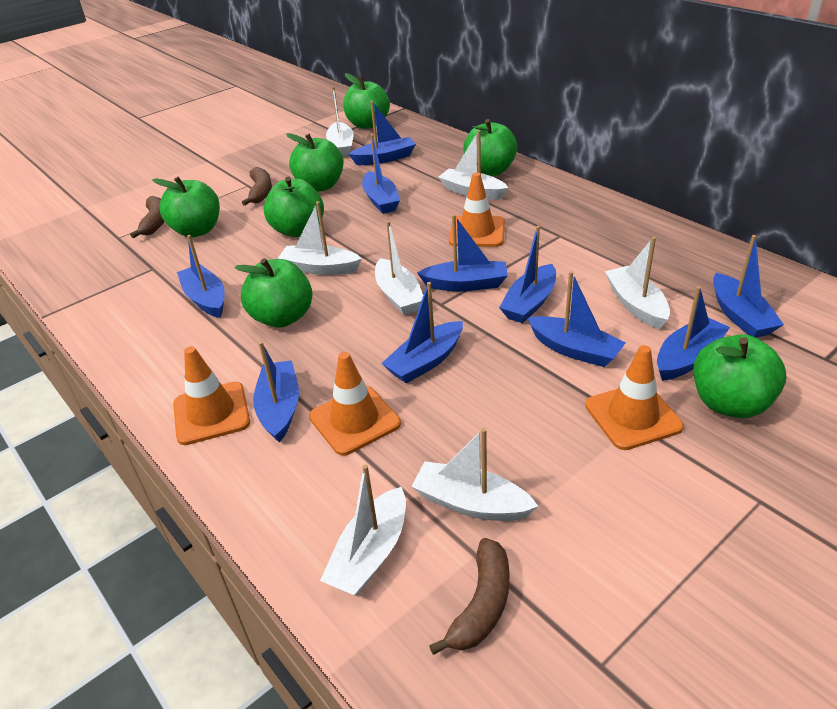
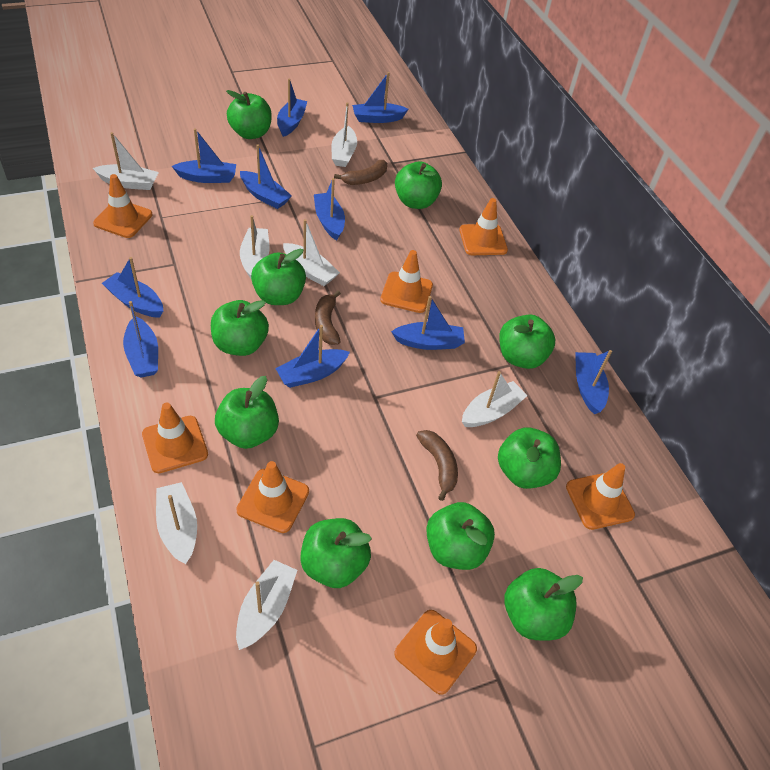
green apple: [152,176,220,237] [235,258,312,328] [264,177,324,237] [286,133,344,192] [343,73,390,129] [463,119,518,176] [694,334,786,418] = 7 -> [211,300,269,356] [215,376,279,449] [226,90,272,139] [251,249,306,305] [300,518,372,588] [395,161,442,209] [426,502,495,570] [498,428,561,489] [499,314,555,369] [504,568,583,640] = 10
orange traffic cone: [173,346,250,445] [309,352,401,456] [449,172,505,247] [585,345,684,450] = 4 -> [93,174,152,238] [142,403,208,473] [236,461,309,533] [380,250,433,313] [394,610,477,695] [459,198,508,255] [566,463,635,530] = 7

